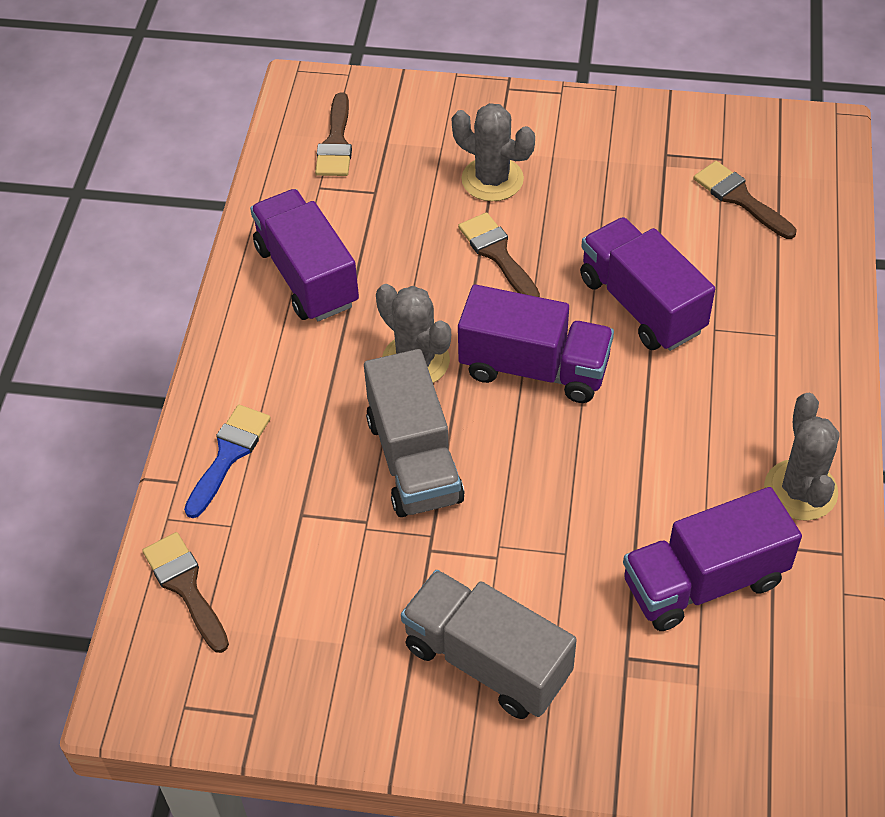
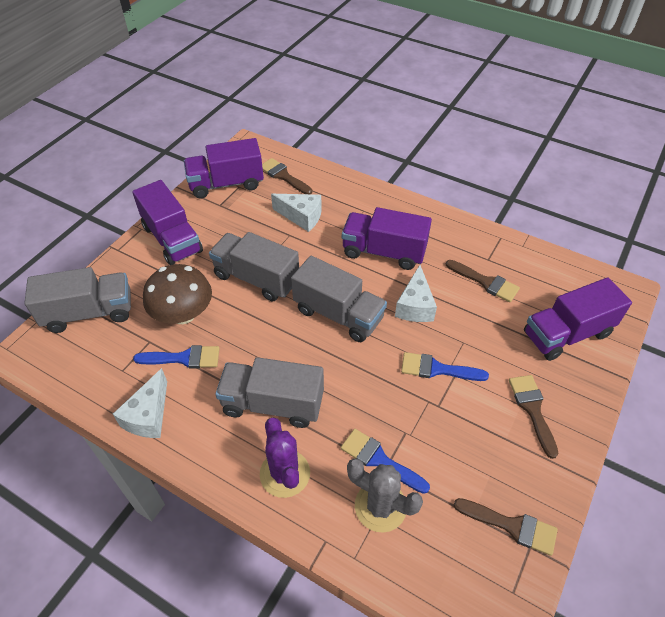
blue brush: [184,405,271,518] = 1 -> [133,345,220,369] [341,429,430,494] [401,352,489,381] = 3
brown mushroom: none = 0 -> [143,264,212,324] = 1
grey cactus: [376,284,451,383] [452,103,535,201] [764,393,839,521] = 3 -> [347,458,423,533] = 1
grey truck: [364,349,465,517] [401,570,577,719] = 2 -> [25,267,131,333] [209,232,299,301] [215,357,324,428] [291,256,387,342] = 4
purple cactus: none = 0 -> [260,418,310,498] = 1
white cheese: none = 0 -> [113,368,167,438] [271,194,322,232] [395,265,437,322] = 3

